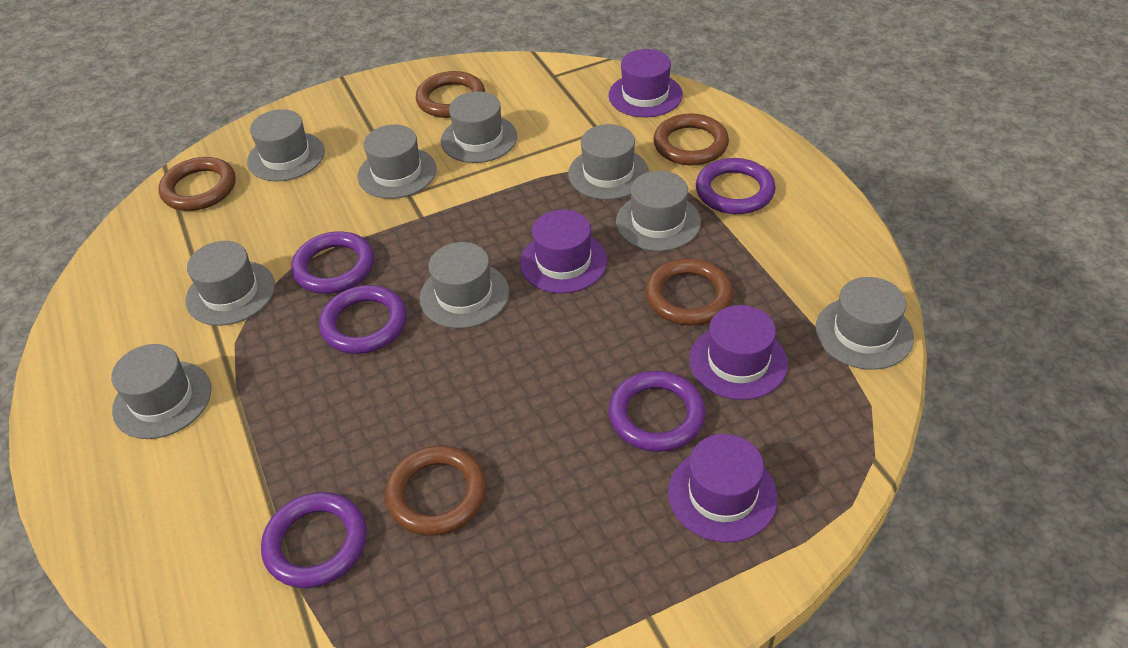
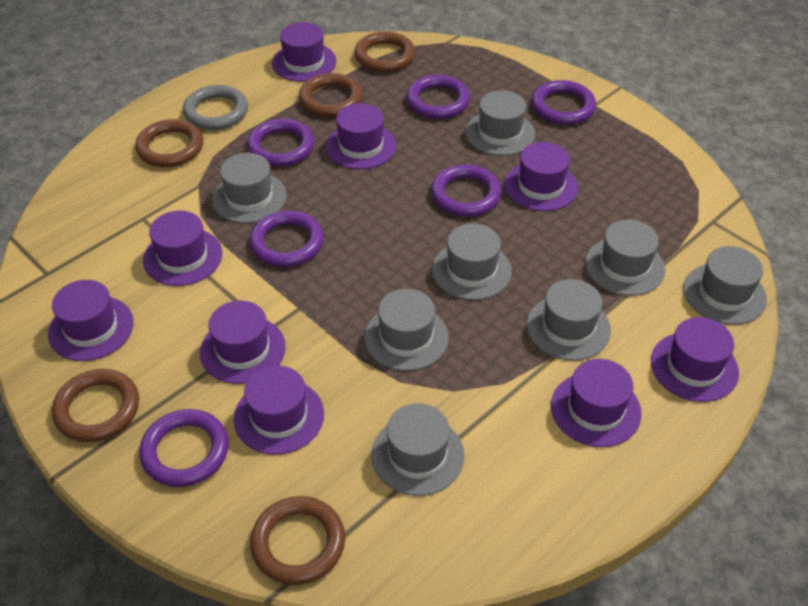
grey hat: [111,344,211,439] [186,241,275,326] [247,109,325,181] [357,125,436,199] [420,242,509,328] [441,92,517,163] [568,124,649,200] [616,171,701,251] [815,277,914,370] = 9 -> [212,153,287,223] [364,289,449,371] [371,403,464,496] [432,224,512,300] [466,90,535,156] [527,279,611,361] [585,220,665,296] [683,246,767,325] = 8
grey ring: none = 0 -> [183,85,248,130] = 1
purple hat: [520,210,608,293] [608,49,683,117] [668,434,778,543] [690,305,788,400] = 4 -> [48,280,134,361] [143,211,222,286] [200,301,286,384] [234,365,324,455] [272,22,336,82] [326,103,396,169] [505,142,578,211] [551,359,642,447] [651,317,739,402] = 9
purple ring: [261,492,367,588] [291,231,374,294] [319,285,407,354] [608,371,706,452] [696,158,776,214] = 5 -> [139,409,229,487] [247,119,314,167] [249,211,324,267] [406,75,470,119] [431,164,502,217] [531,80,596,125] = 6

